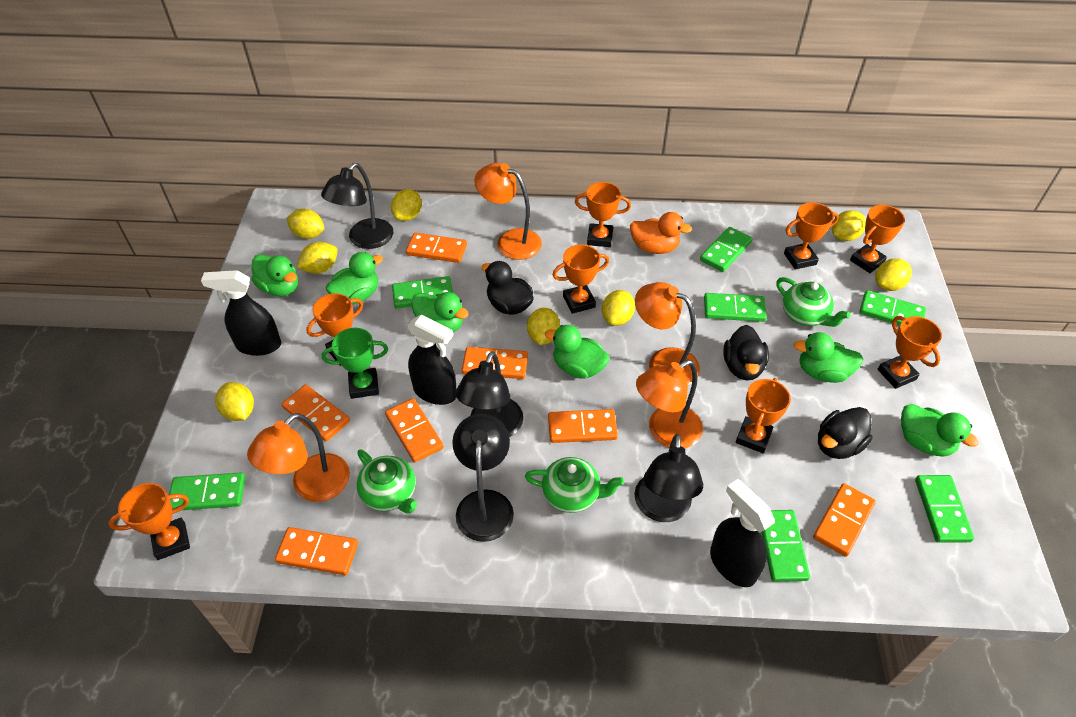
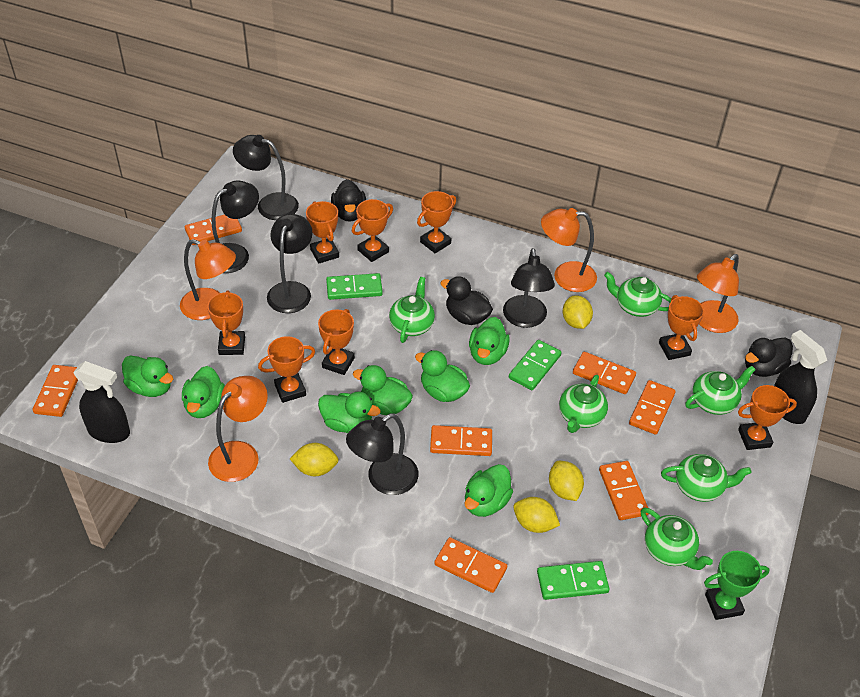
black lamp: [321,163,393,249] [452,414,514,542] [456,351,523,437] [634,434,703,522] = 4 -> [212,181,259,273] [233,135,299,220] [267,214,312,313] [346,413,418,495] [503,248,555,328] = 5
black spray bottle: [201,270,281,356] [407,315,456,405] [710,479,775,587] = 3 -> [73,361,130,443] [774,330,827,424] = 2
green domino: [169,472,246,510] [392,276,453,309] [700,227,752,272] [704,293,767,322] [761,510,810,582] [859,290,926,326] [915,475,974,543] = 7 -> [326,273,383,300] [509,340,562,390] [537,561,610,600] = 3
green duck: [251,254,298,296] [326,252,383,304] [411,292,469,332] [545,325,610,379] [794,332,863,383] [901,404,978,457] = 6 -> [122,355,173,397] [182,366,225,418] [318,392,380,433] [353,365,413,415] [415,350,470,402] [464,464,513,517] [469,317,510,365] = 7
green teapot: [357,449,417,514] [525,457,624,513] [776,277,850,327] = 3 -> [389,277,435,343] [559,375,608,433] [604,272,671,317] [641,507,713,570] [661,454,752,502] [685,366,756,415] = 6
orange duck: [630,212,692,254] = 1 -> none = 0
yellow lemon: [215,382,254,421] [287,209,324,239] [297,242,338,274] [391,189,422,221] [527,307,560,345] [602,290,635,326] [832,210,866,241] [875,258,912,291] = 8 -> [290,443,339,476] [513,497,560,533] [549,461,584,501] [563,295,593,329] = 4

